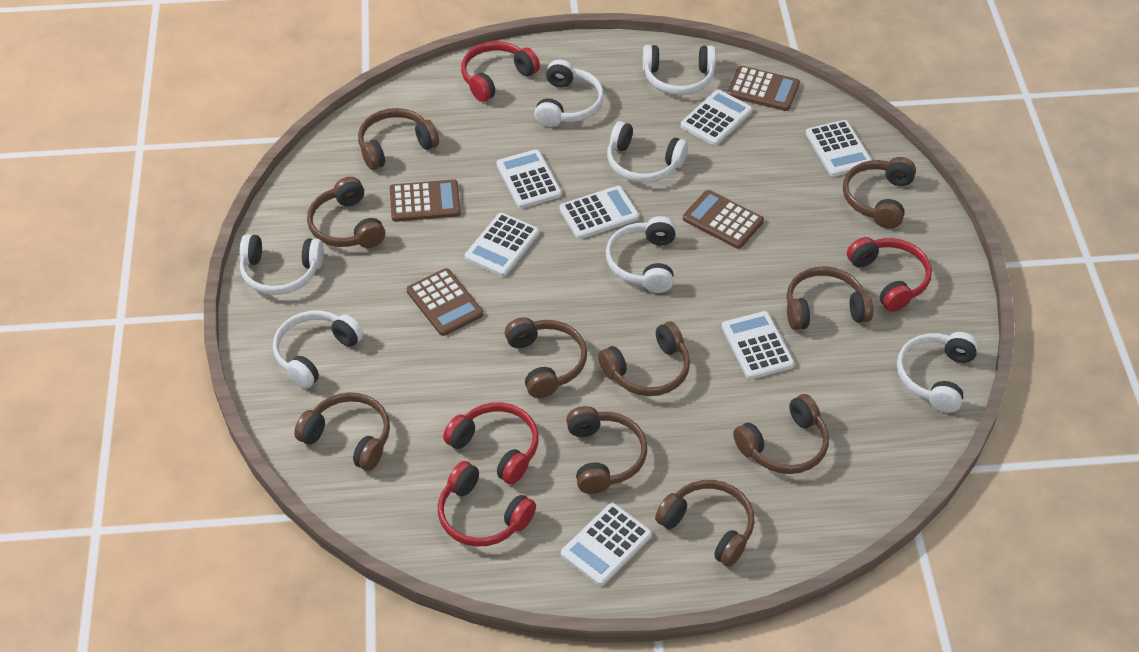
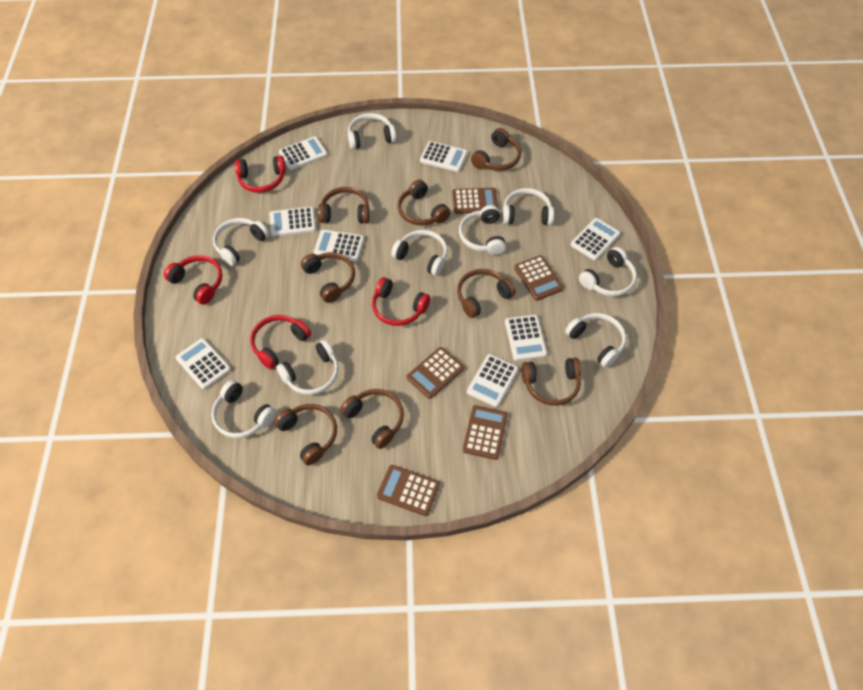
brown calculator: [390,179,461,222] [407,268,483,336] [683,190,764,249] [727,66,800,111] = 4 -> [377,465,440,516] [406,347,464,399] [453,188,498,214] [463,405,508,460] [514,255,563,301] = 5
brown headphones: [294,392,390,471] [307,177,385,248] [358,108,439,170] [505,317,587,398] [566,406,647,494] [598,322,690,396] [655,480,754,567] [733,394,829,474] [787,267,873,330] [843,157,916,229] = 10 -> [274,404,337,465] [301,252,355,303] [318,187,370,224] [340,389,404,449] [398,179,451,225] [457,269,516,318] [471,128,521,171] [521,358,581,406] = 8
white calculator: [465,213,539,277] [496,149,562,208] [559,186,639,239] [561,503,652,586] [681,90,753,146] [722,311,795,379] [806,120,872,177] = 7 -> [176,338,231,389] [269,207,316,237] [279,136,327,170] [314,230,364,261] [420,141,468,172] [467,354,518,407] [505,315,547,361] [571,218,620,260] = 8
white headphones: [239,234,324,295] [273,311,363,389] [534,59,604,127] [606,216,676,293] [607,121,688,183] [643,45,716,95] [897,332,979,413] = 7 -> [211,380,276,438] [213,218,269,266] [276,340,339,395] [348,113,396,149] [391,230,448,276] [459,205,506,255] [502,188,554,225] [565,313,626,368] [579,247,637,296] = 9

